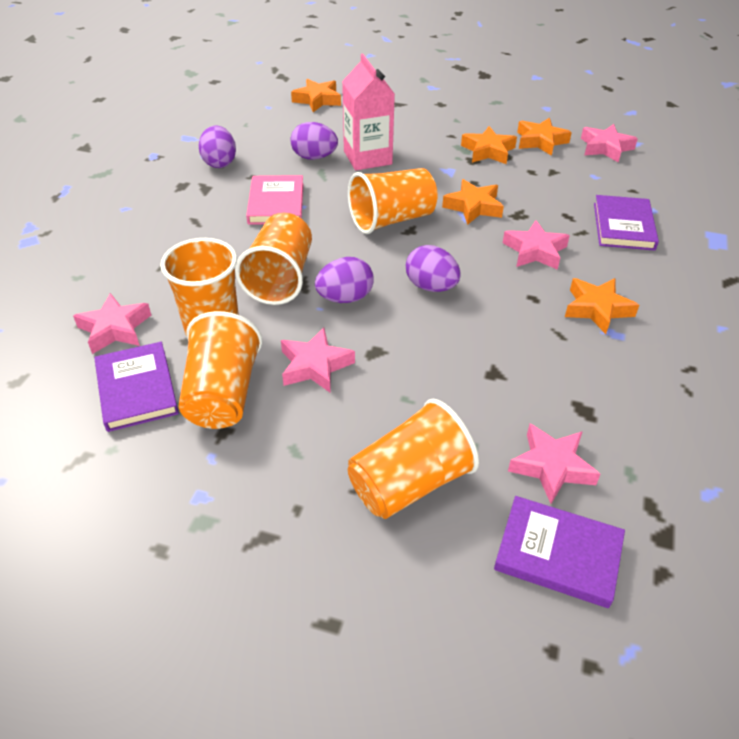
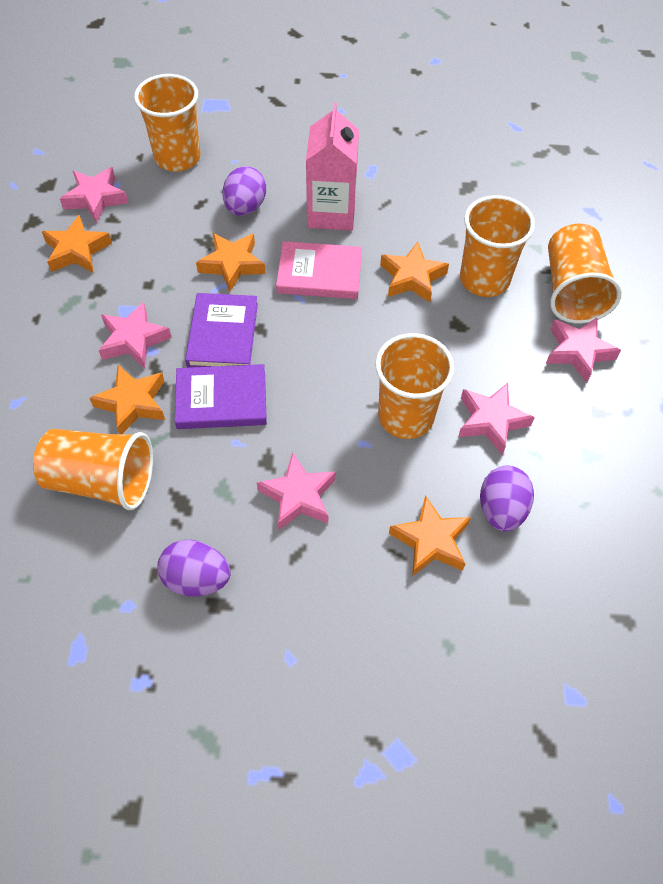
purple book: [95,342,179,432] [494,496,625,608] [594,195,659,251] = 3 -> [175,364,267,429] [185,293,258,368] = 2
purple egg: [199,126,236,168] [290,122,338,160] [315,257,374,303] [406,245,461,292] = 4 -> [158,540,231,597] [222,166,266,216] [480,466,534,531] = 3

